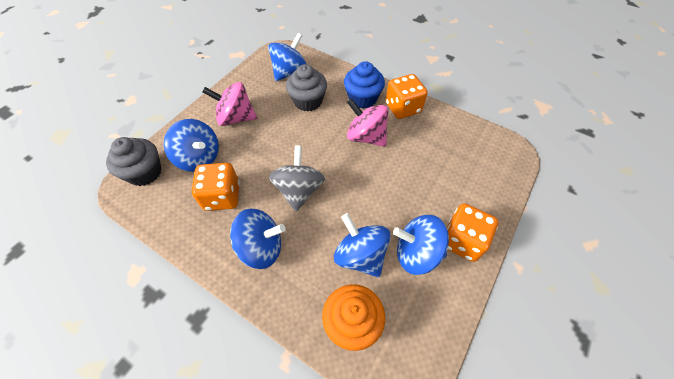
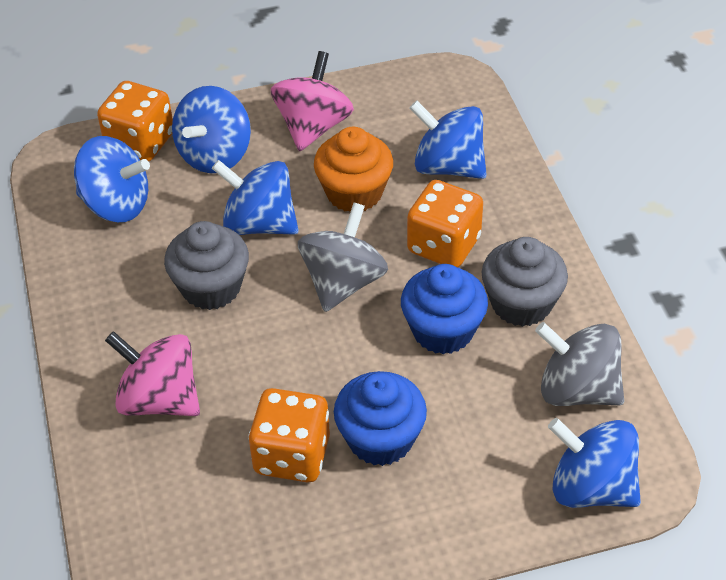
blue cupcake: [344,61,385,109] = 1 -> [334,371,427,466] [401,264,488,354] = 2
grey spinning top: [269,145,325,212] = 1 -> [298,203,388,312] [535,322,624,406] = 2

